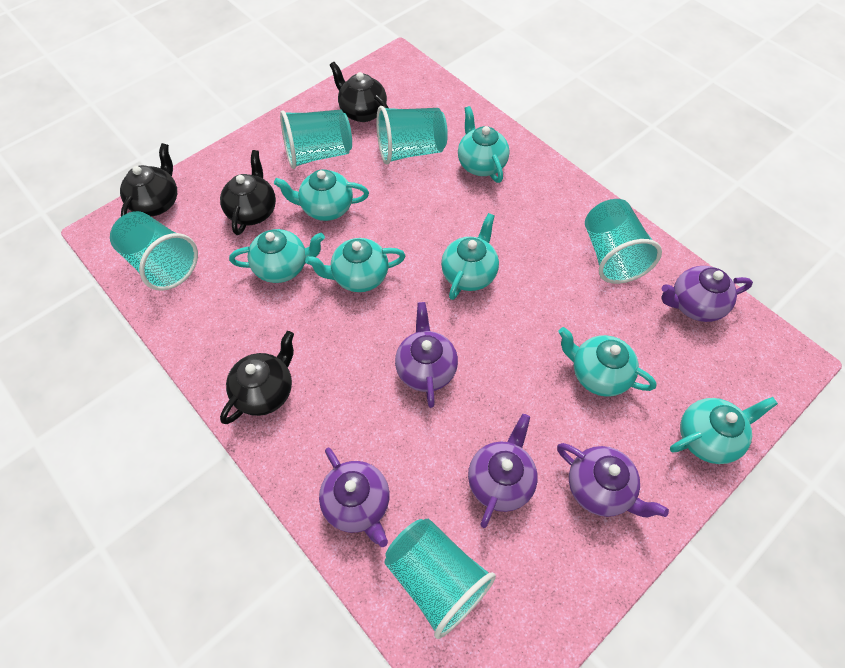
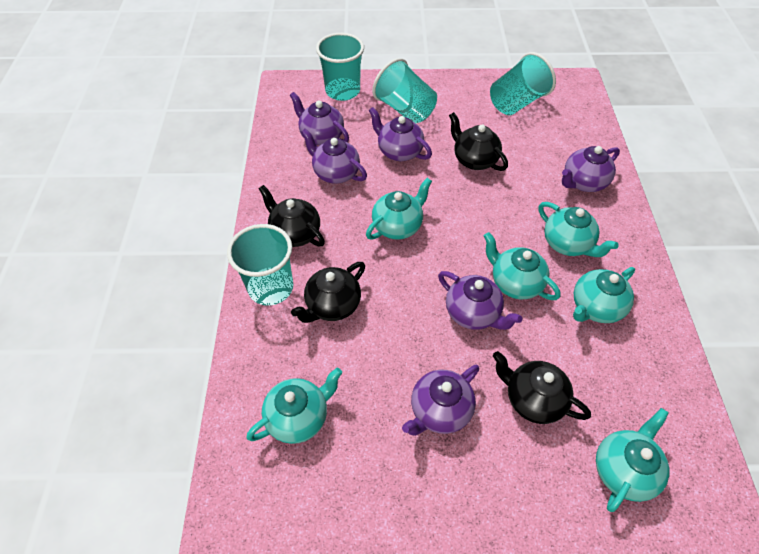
purple teapot: [319,448,390,547] [395,302,458,408] [468,414,538,528] [557,443,669,517] [661,266,753,322] = 5 -> [290,92,349,145] [301,128,367,184] [369,107,432,161] [402,365,479,436] [438,271,522,330] [562,146,620,192] = 6
turquoise cup: [110,211,198,291] [280,110,352,169] [377,106,448,165] [385,519,496,639] [585,199,662,284] = 5 -> [227,224,293,306] [316,33,364,101] [372,58,437,123] [490,52,556,115] = 4
turquoise teapot: [229,229,325,283] [274,169,369,221] [305,238,405,292] [441,213,499,300] [458,106,510,183] [558,327,657,397] [670,397,778,464] = 7 -> [247,368,342,444] [366,178,432,239] [484,232,561,300] [539,202,619,257] [573,267,635,323] [596,408,670,512] = 6

